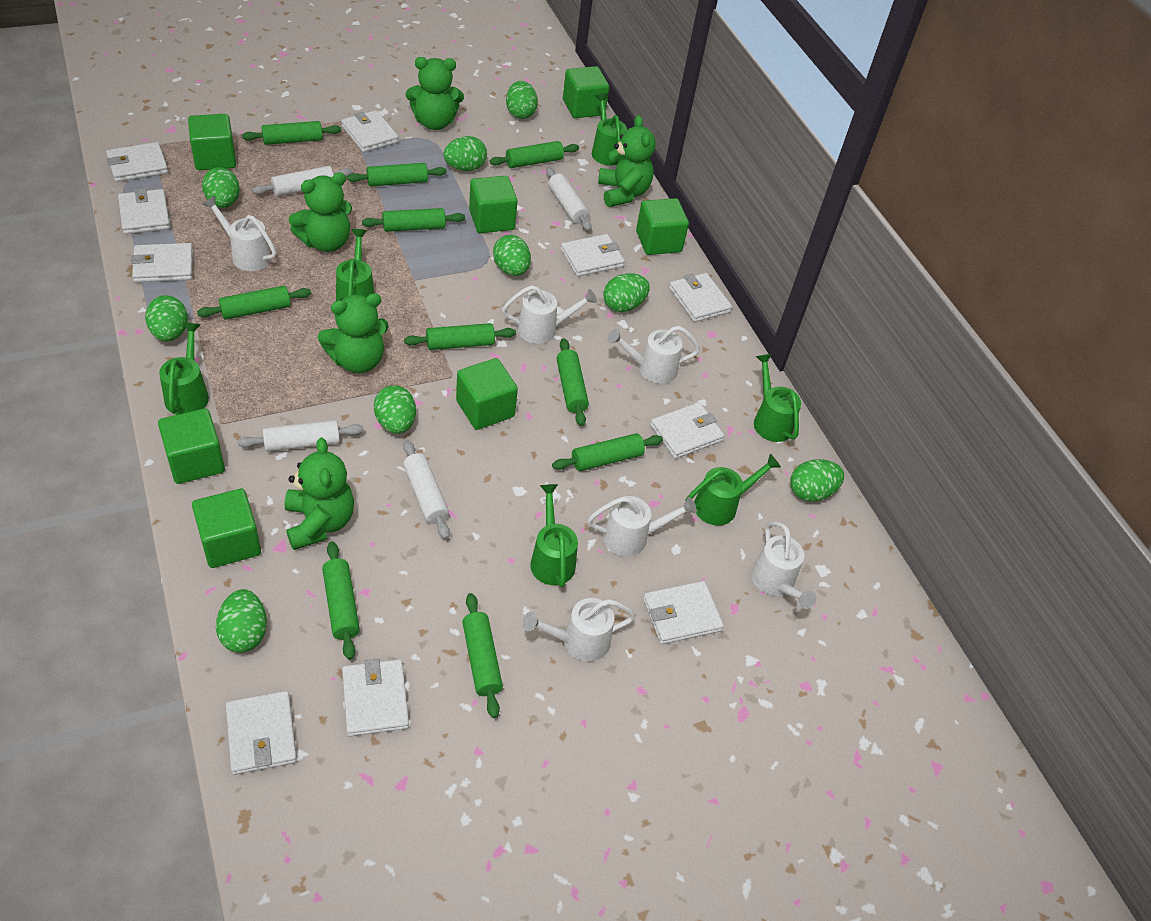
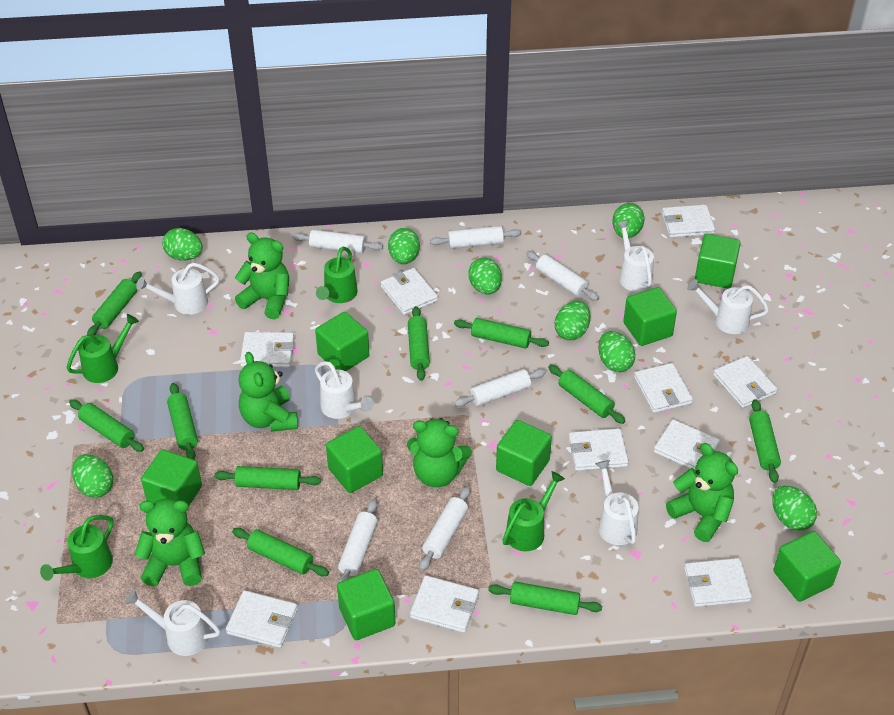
green cube: [158,408,225,484] [188,114,236,170] [192,489,261,568] [456,358,518,430] [469,176,518,233] [563,66,609,118] [636,198,689,255] = 7 -> [141,449,202,506] [315,312,369,371] [326,426,383,493] [337,569,396,640] [496,420,552,486] [623,287,677,346] [695,234,741,289] [773,531,841,602] = 8
green egg: [145,295,188,341] [202,167,240,208] [216,589,267,653] [374,385,416,434] [443,136,487,171] [493,235,531,276] [506,81,538,119] [603,274,650,312] [790,459,844,502] = 9 -> [72,454,113,498] [162,228,203,260] [388,228,420,264] [468,257,502,295] [555,301,591,340] [598,331,635,372] [613,203,644,238] [772,486,817,531] = 8
green watering can: [159,323,209,415] [336,229,374,301] [530,484,578,587] [592,93,627,165] [686,454,781,526] [754,354,801,442] = 6 -> [40,515,114,581] [66,314,139,383] [316,247,358,303] [502,471,565,551] = 4
white rolling pin: [238,420,364,452] [252,166,352,197] [403,440,450,539] [546,167,592,231] = 4 -> [292,230,383,254] [338,499,378,583] [420,486,470,571] [430,226,521,249] [454,369,546,407] [526,251,599,301] = 6

